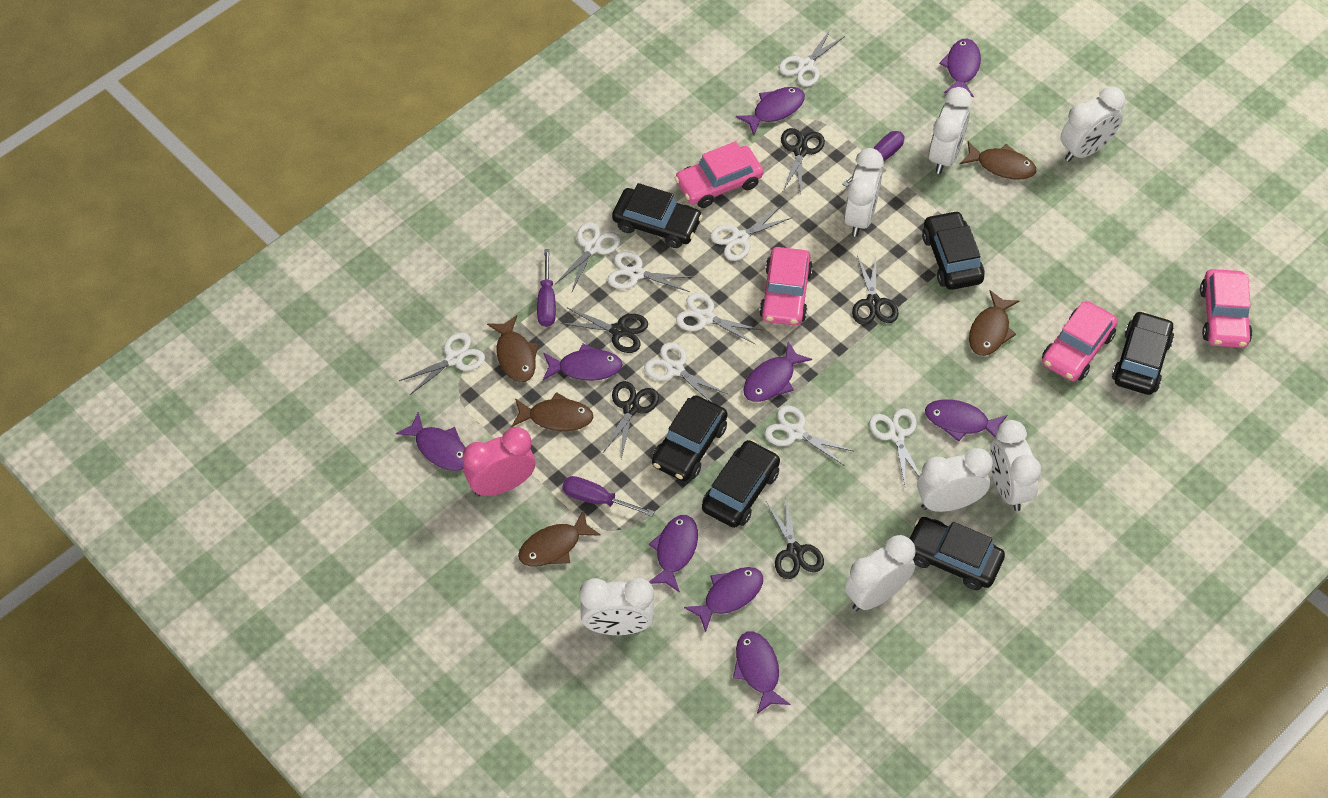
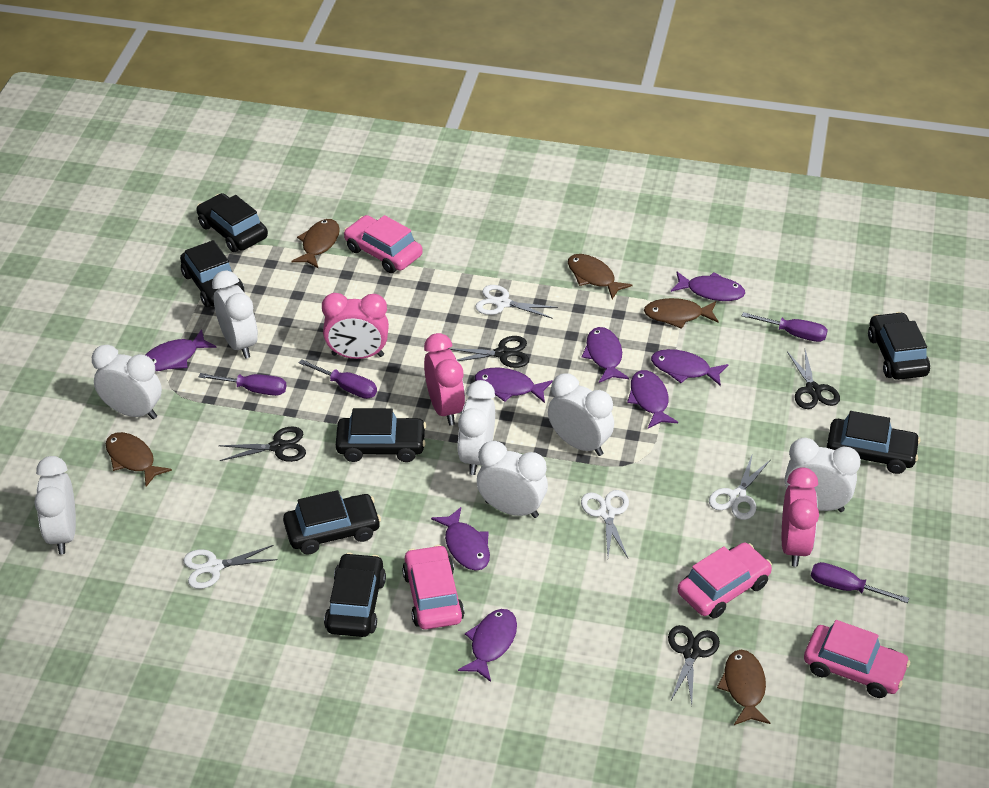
black car: [612,183,703,248] [652,395,727,481] [702,440,780,528] [909,517,1005,590] [922,210,985,290] [1112,311,1174,395] = 6 -> [180,240,244,307] [196,193,268,252] [283,490,381,555] [324,552,386,637] [336,408,426,462] [827,411,921,474] [868,312,930,380] = 7
black scissors: [560,307,648,353] [602,381,659,459] [766,496,824,579] [781,128,825,194] [852,256,899,325] = 5 -> [218,426,306,462] [448,336,529,368] [668,625,720,705] [787,350,840,409] = 4
pink clock: [463,427,535,496] = 1 -> [322,293,389,359] [424,333,465,425] [782,467,819,567] = 3
purple fish: [396,412,466,471] [543,343,623,381] [649,515,698,593] [684,567,763,632] [733,632,790,714] [736,87,805,135] [743,341,812,402] [925,399,1007,442] [939,39,981,98] = 9 -> [146,329,216,371] [431,507,490,571] [458,609,517,682] [475,368,553,403] [582,327,629,383] [627,370,678,428] [651,349,728,386] [671,272,745,301] = 8
purple screwdriver: [537,249,556,327] [562,476,655,517] [842,131,904,187] = 3 -> [199,373,286,396] [299,359,377,399] [742,312,828,342] [811,562,909,603] = 4
white scissors: [399,333,485,395] [555,222,621,291] [607,251,694,292] [644,343,728,403] [676,293,762,345] [710,206,791,261] [765,406,853,466] [779,29,845,87] [869,408,920,485] = 9 -> [183,545,278,589] [475,285,558,319] [581,490,629,558] [709,456,770,520] = 4

